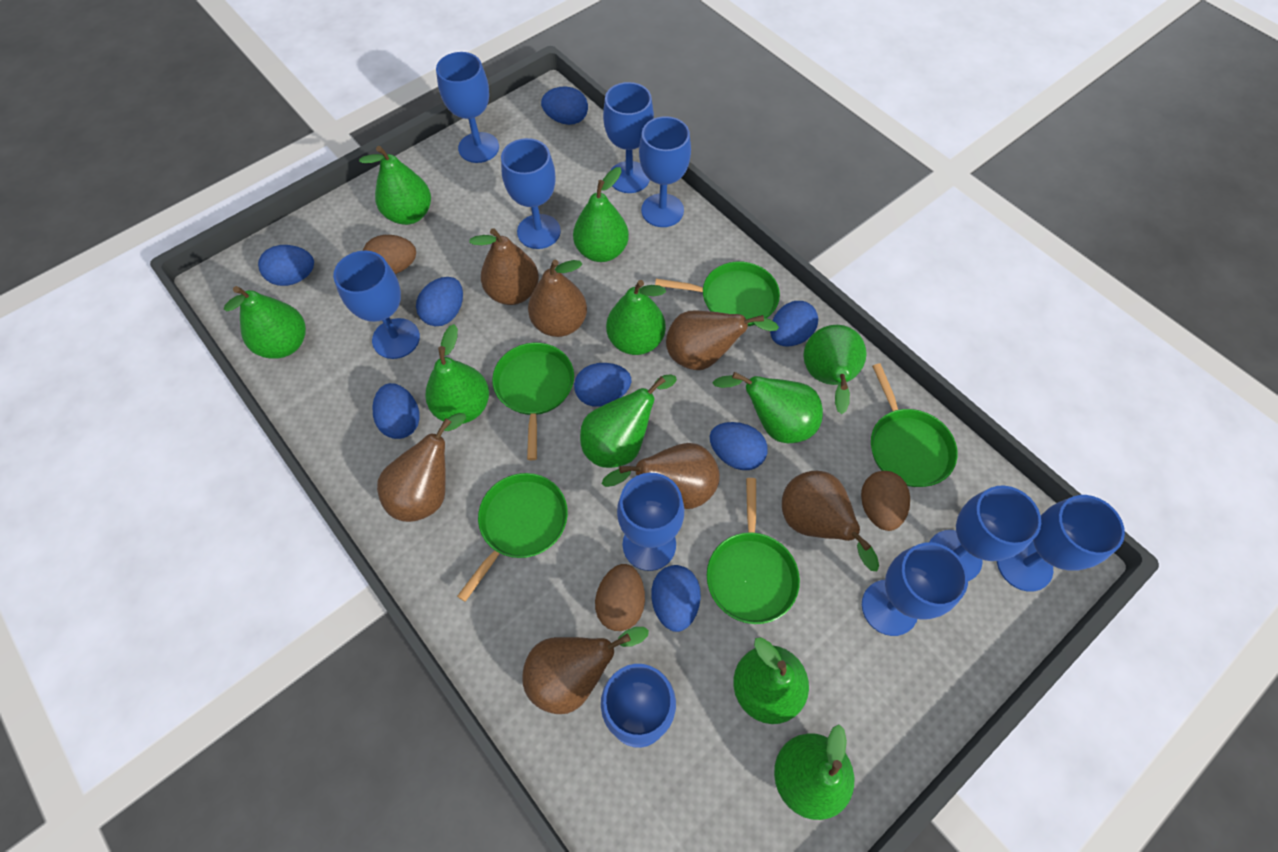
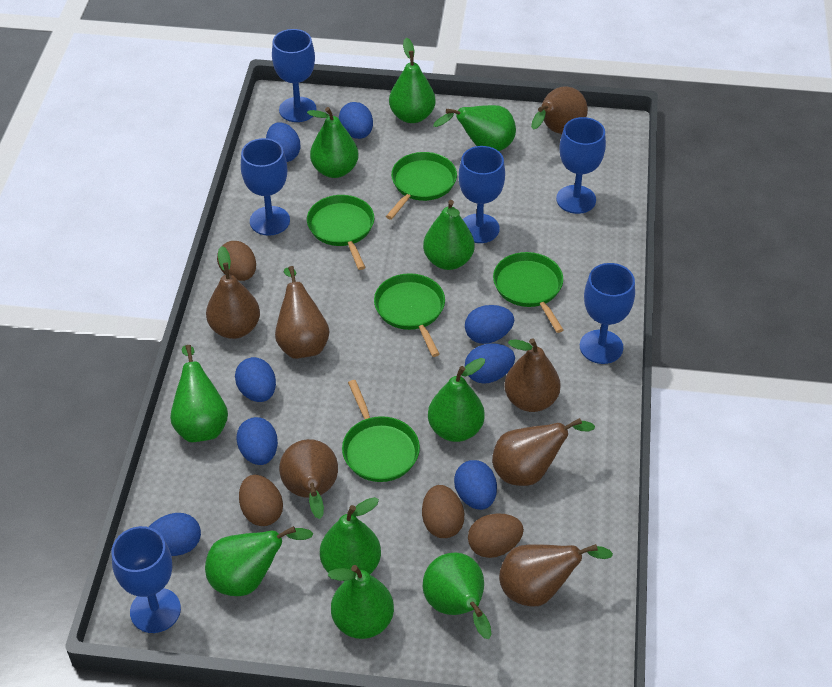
blue goblet: [333,251,420,359] [436,52,499,163] [501,138,561,249] [601,664,676,748] [603,82,654,193] [617,473,684,571] [639,116,691,227] [862,542,968,636] [929,485,1041,581] [997,495,1125,592] = 10 -> [111,526,181,633] [241,138,290,236] [272,29,317,122] [459,146,505,243] [556,117,606,214] [580,263,635,364] = 6
brown egg: [363,235,416,274] [595,564,645,631] [861,471,910,531] = 3 -> [217,241,256,281] [239,475,283,526] [422,485,464,538] [468,513,524,558] = 4

